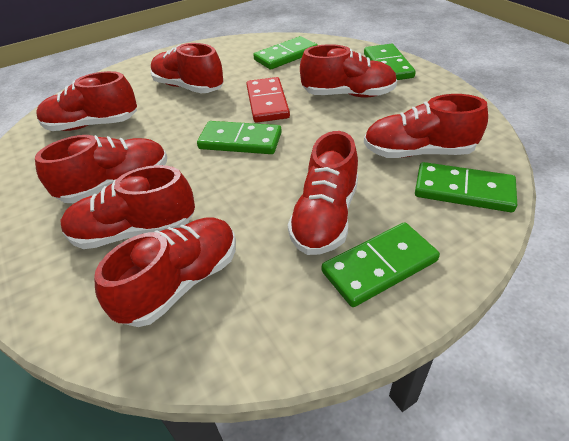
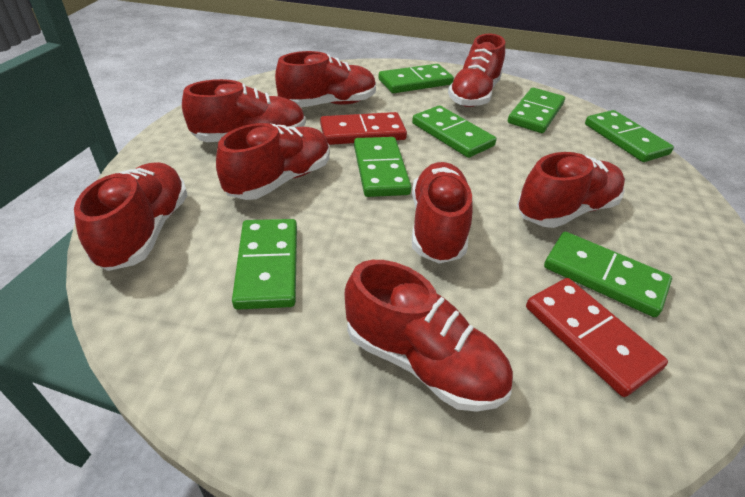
green domino: [197,121,282,154] [253,36,318,70] [322,222,440,307] [364,44,416,80] [415,162,517,212] = 5 -> [232,219,297,310] [354,137,411,197] [378,64,454,93] [412,105,497,158] [508,88,565,133] [544,232,672,317] [585,110,674,162] = 7
red domino: [246,77,290,123] = 1 -> [320,112,407,145] [526,278,668,397] = 2

